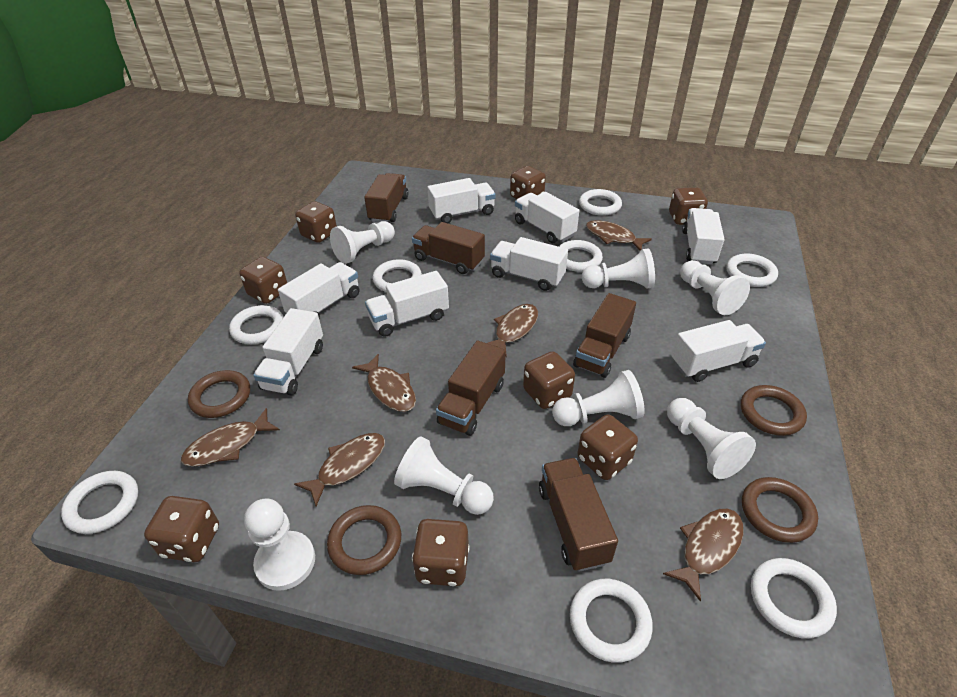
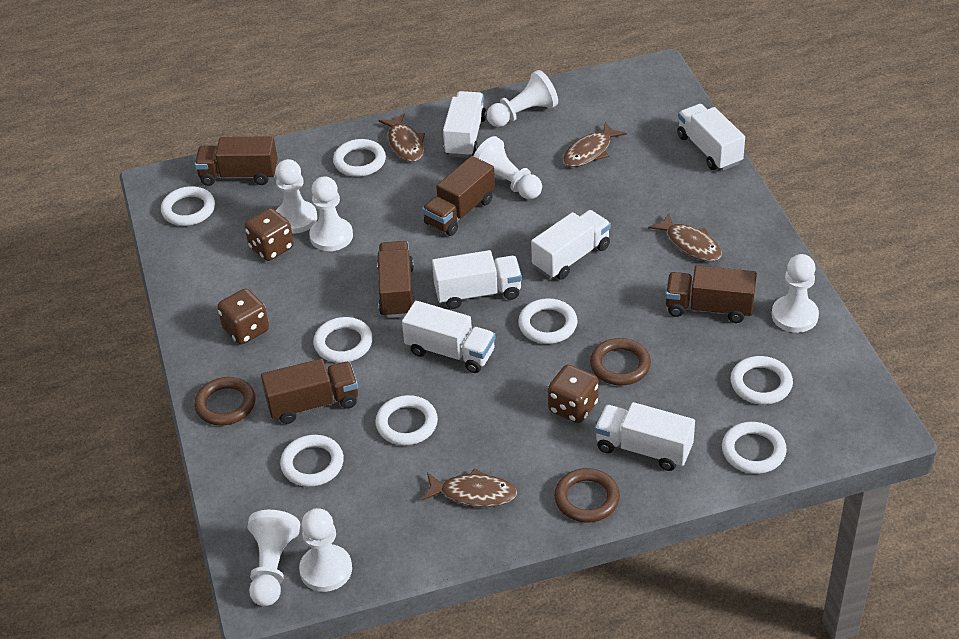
brown dice: [144,496,219,562] [239,257,287,304] [295,201,337,243] [412,519,469,586] [510,166,546,199] [523,351,575,409] [577,415,638,480] [669,187,708,225] = 8 -> [217,289,269,345] [244,208,294,261] [548,365,599,423] = 3
brown fish: [181,408,280,467] [294,433,385,506] [352,354,416,412] [487,304,538,358] [586,220,652,251] [663,509,744,602] = 6 -> [379,113,425,162] [421,468,517,507] [563,122,627,167] [648,213,722,261] = 4
brown ring: [188,370,250,418] [327,505,401,575] [741,385,807,436] [742,477,818,543] = 4 -> [194,377,255,426] [554,468,620,523] [590,338,651,385] = 3
white truck: [253,308,323,396] [278,262,359,318] [365,271,449,337] [427,178,496,223] [490,237,568,291] [515,192,579,243] [672,320,766,382] [682,208,725,265] = 8 -> [402,301,495,373] [432,250,522,309] [443,91,486,158] [531,210,611,280] [595,402,695,471] [677,104,745,171] = 6

